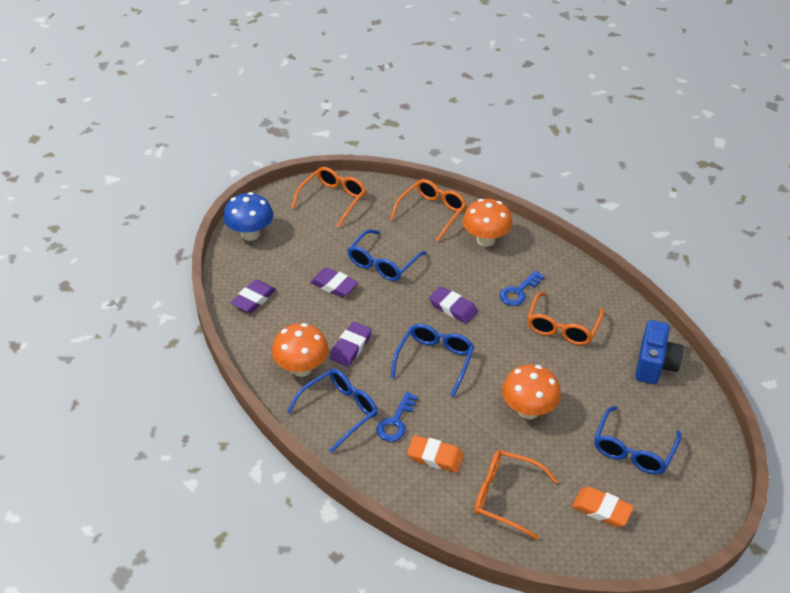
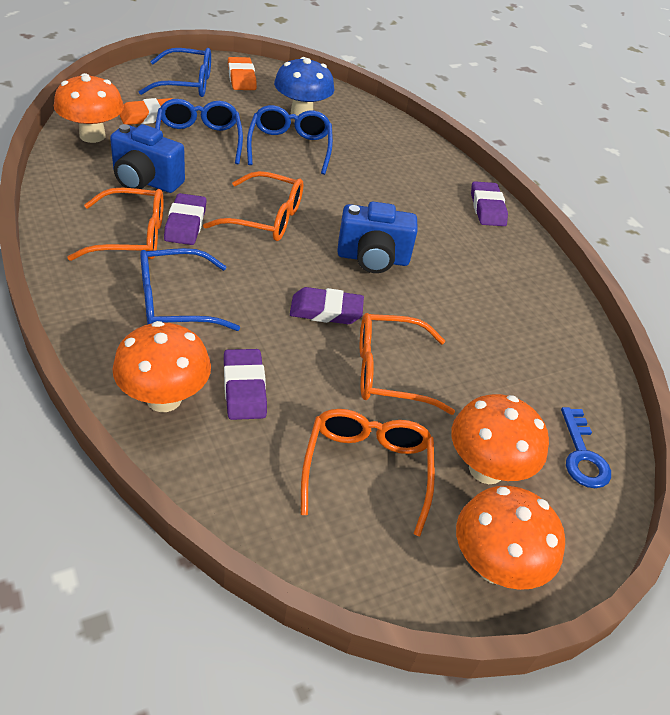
blue camera: [635,320,684,384] = 1 -> [110,124,185,193] [337,202,418,273] = 2
blue key: [376,392,418,442] [500,270,545,306] = 2 -> [561,407,611,488] = 1
orange mushroom: [272,323,328,377] [462,199,513,247] [502,364,561,419] = 3 -> [54,73,124,143] [112,321,211,412] [451,394,549,484] [456,486,565,590] = 4

